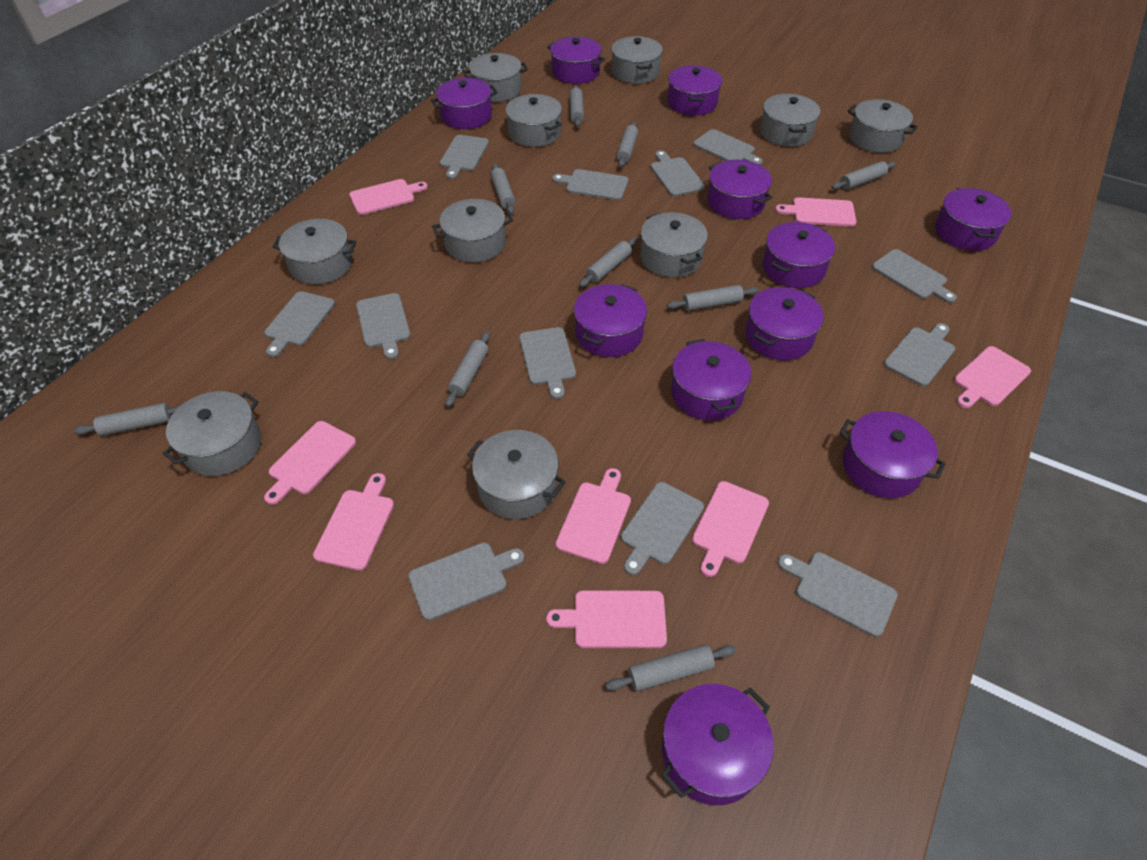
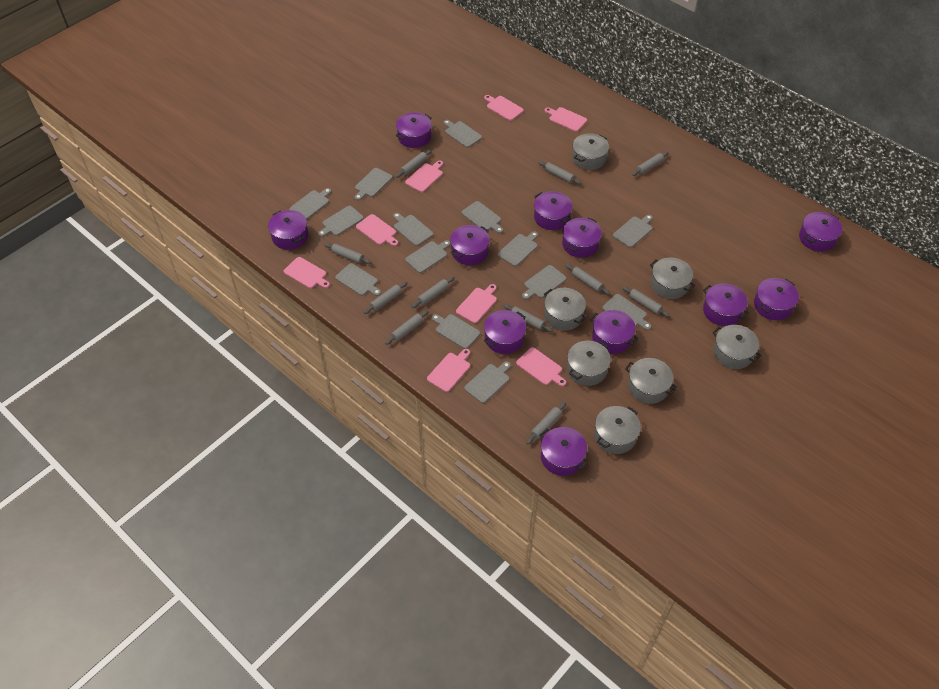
grey cutting board: [264,291,335,357] [356,293,410,359] [408,543,524,620] [440,135,489,179] [519,327,576,399] [552,169,628,200] [621,482,704,575] [651,150,705,196] [693,129,763,165] [778,552,898,637] [872,249,957,303] [884,323,955,387] = 12 -> [289,188,332,220] [318,206,364,237] [335,263,381,296] [355,168,393,201] [393,213,434,246] [405,240,451,273] [432,314,481,349] [443,120,482,148] [461,201,503,234] [464,361,511,403] [498,232,538,266] [522,265,567,300] [602,294,651,330] [613,215,653,248] = 14
grey pot: [163,391,261,476] [273,219,357,284] [432,199,513,262] [463,53,528,102] [467,430,566,519] [506,94,562,147] [611,36,663,84] [640,212,708,278] [760,94,820,147] [847,99,918,153] = 10 -> [544,288,586,331] [567,341,611,386] [572,133,609,170] [594,406,641,454] [625,358,677,404] [650,258,695,299] [712,325,761,369] = 7
grey rolling pin: [74,403,181,436] [445,331,490,407] [491,163,515,214] [570,85,584,127] [579,237,638,287] [605,645,736,691] [617,122,638,167] [667,285,759,311] [832,161,896,190] = 9 -> [324,243,371,264] [364,282,407,314] [385,310,429,345] [396,150,432,178] [412,276,455,308] [503,304,553,332] [526,402,566,444] [538,161,581,184] [565,264,610,295] [622,286,670,317] [632,152,668,176] = 11

